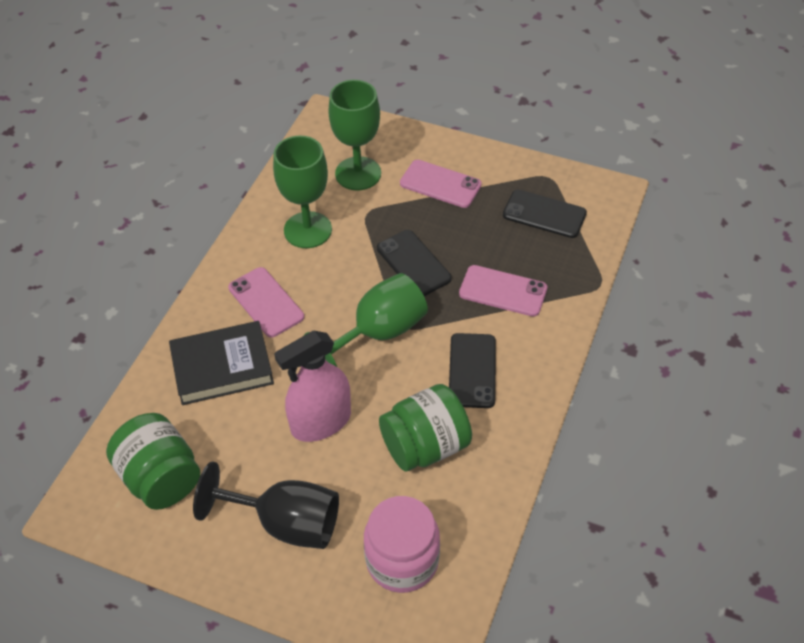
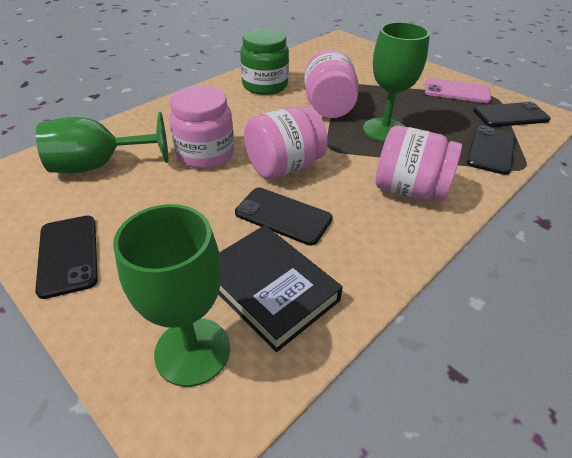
black goblet: [193,461,339,549] = 1 -> none = 0
black phone: [377,230,452,296] [449,333,496,408] [503,190,587,238] = 3 -> [35,216,98,299] [235,188,333,246] [467,125,515,175] [473,102,551,127] = 4
green jar: [106,413,200,510] [379,384,472,472] = 2 -> [240,28,289,95] = 1
pink jar: [364,496,440,593] = 1 -> [169,86,234,169] [244,106,328,179] [304,50,359,118] [376,125,462,201] = 4
pink phone: [228,267,304,338] [400,160,482,208] [459,265,547,317] = 3 -> [425,78,491,103] = 1
pink spray bottle: [274,331,351,442] = 1 -> none = 0

